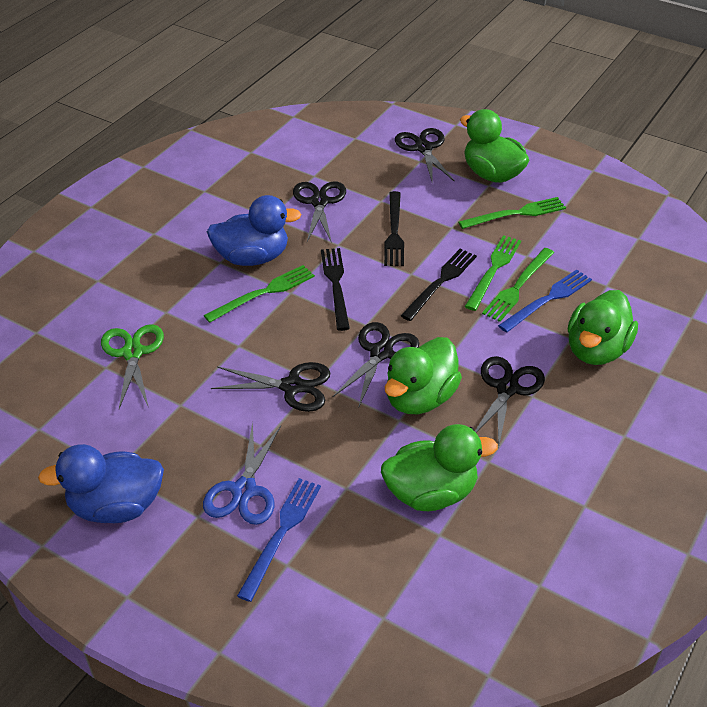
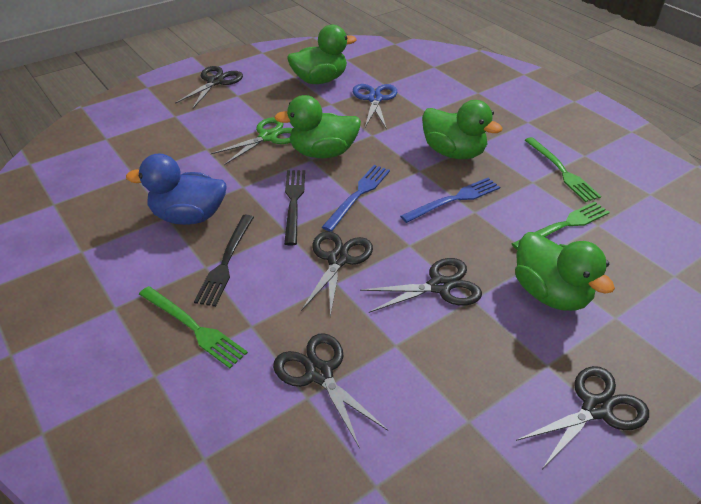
black fork: [321,248,350,331] [384,191,404,266] [401,249,477,321] = 3 -> [194,215,254,307] [284,170,305,245] = 2
blue duck: [38,444,164,523] [207,195,301,266] = 2 -> [126,153,227,225] = 1
green fork: [204,265,315,323] [458,197,566,229] [465,235,521,311] [482,248,554,322] = 4 -> [139,286,248,368] [512,202,610,250] [525,137,601,202] = 3

